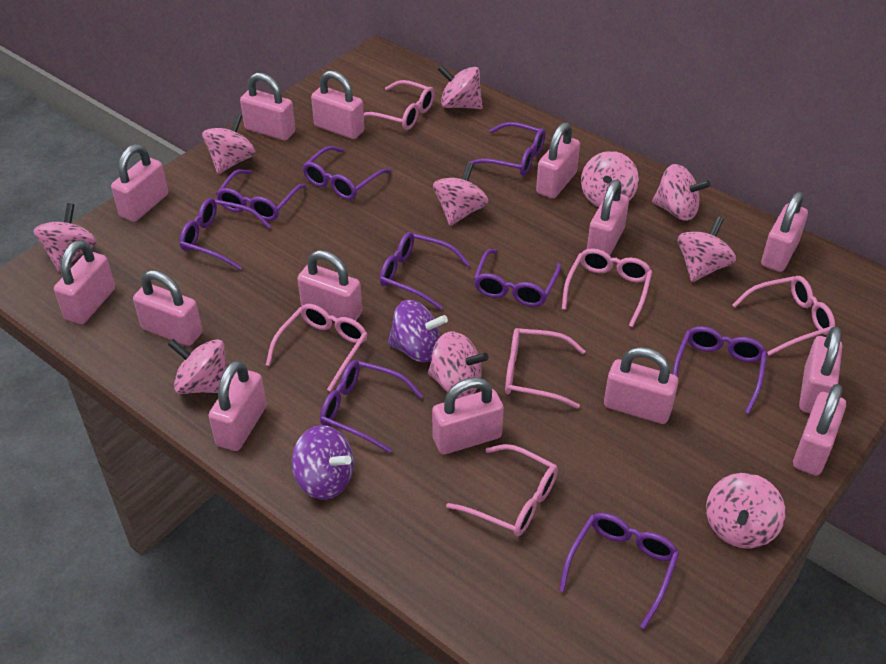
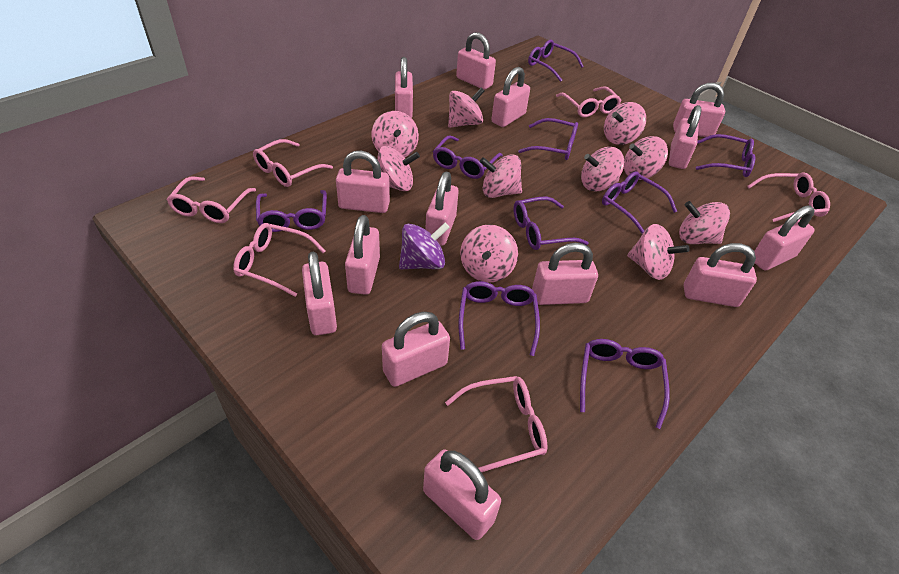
purple spinning top: [292,425,354,499] [388,300,448,362] = 2 -> [399,223,450,269] = 1

